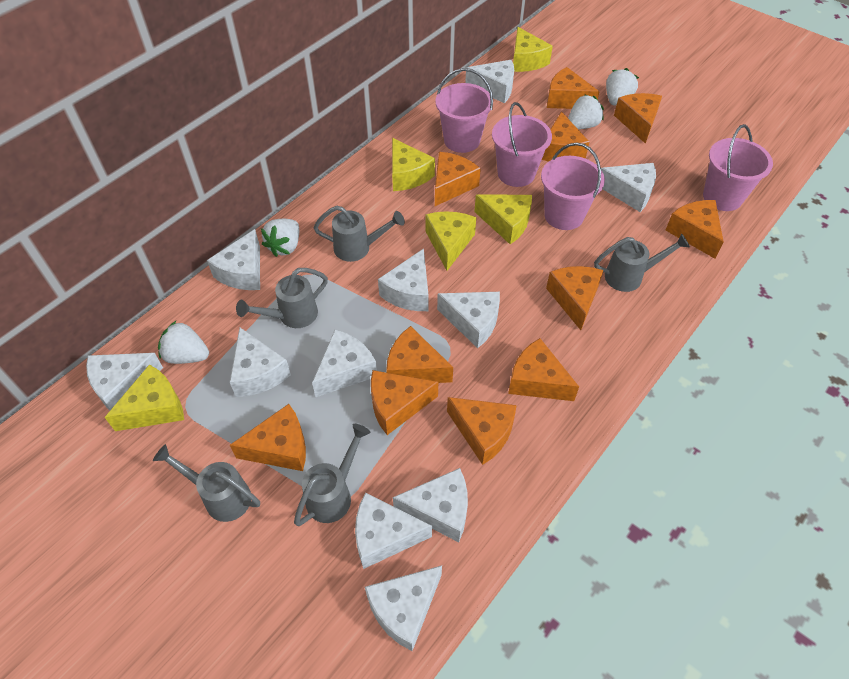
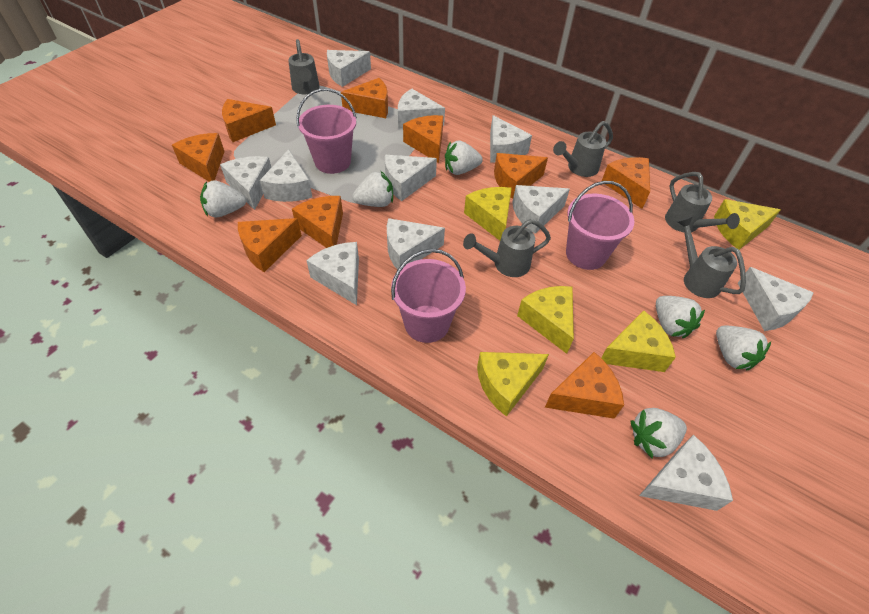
orange cheese: [230,404,306,471] [371,370,438,435] [386,326,453,383] [435,152,481,206] [447,397,517,465] [508,338,579,401] [542,111,589,162] [546,266,604,330] [547,67,599,109] [614,93,662,144] [666,200,724,259] = 11 -> [172,133,225,182] [222,99,276,142] [238,218,302,272] [292,196,343,248] [341,78,388,118] [403,115,443,163] [494,153,548,199] [545,352,624,419] [602,157,650,209] = 9
pink bucket: [435,68,493,153] [492,102,552,187] [541,143,605,230] [703,124,773,211] = 4 -> [296,88,357,174] [391,249,466,343] [566,181,635,270] = 3
white strawberry: [158,321,209,364] [261,219,299,257] [568,94,604,129] [606,68,639,105] = 4 -> [200,180,246,217] [352,171,393,207] [445,140,483,175] [630,408,687,458] [656,296,705,338] [716,326,771,371] = 6

